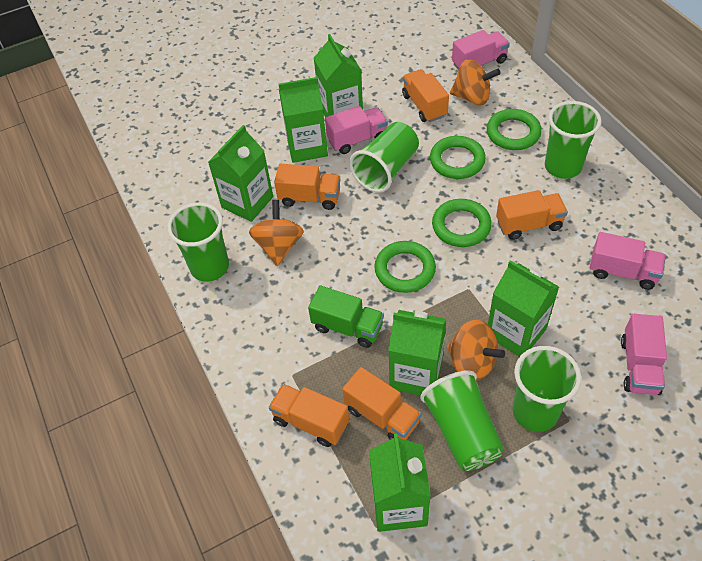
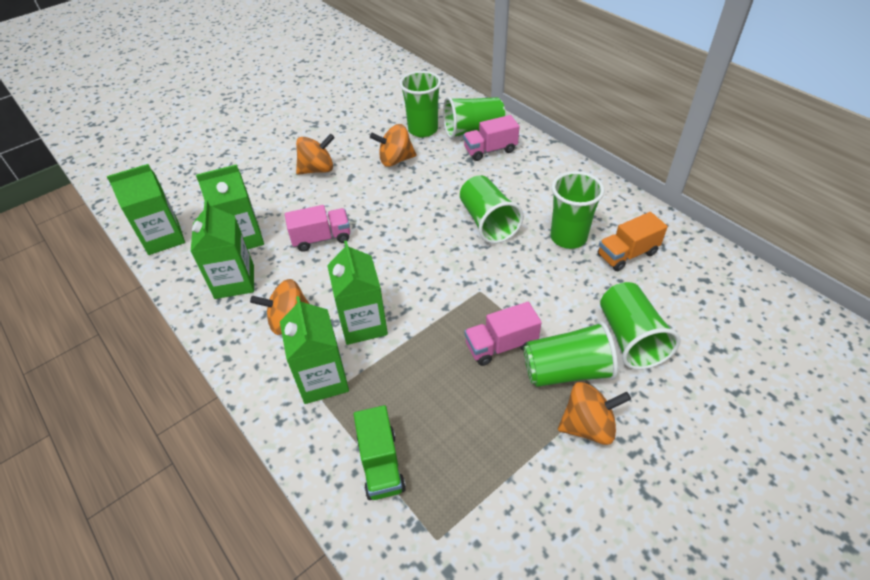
green carton: [208,125,273,222] [279,77,328,163] [314,34,363,117] [369,434,431,532] [388,310,446,396] [488,260,559,357] = 6 -> [107,164,185,255] [190,200,254,299] [196,164,264,249] [280,296,349,404] [327,240,388,345] = 5
green cup: [167,202,229,282] [349,122,419,193] [420,370,504,471] [512,346,581,432] [545,101,602,179] = 5 -> [399,71,441,138] [443,97,505,139] [460,175,524,244] [524,321,618,387] [550,171,604,249] [600,282,680,370] = 6
green ring: [374,241,436,293] [430,136,486,179] [432,199,492,247] [487,109,542,150] = 4 -> none = 0
orange spinning top: [249,200,304,266] [447,320,505,381] [450,59,501,105] = 3 -> [250,279,310,335] [296,134,335,175] [370,124,416,167] [558,382,631,445] = 4
orange truck: [269,384,349,447] [274,164,340,210] [342,367,421,440] [402,69,449,122] [496,190,568,240] = 5 -> [598,212,668,271] = 1
pink truck: [325,106,388,154] [452,30,510,70] [590,232,666,290] [621,314,667,395] = 4 -> [285,205,350,252] [463,115,520,161] [464,302,542,366] = 3

